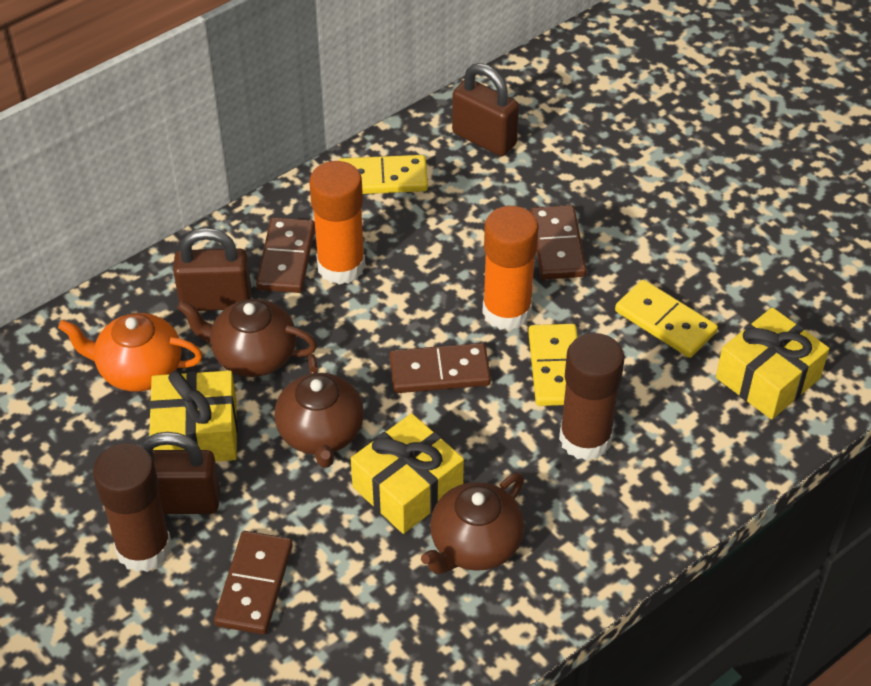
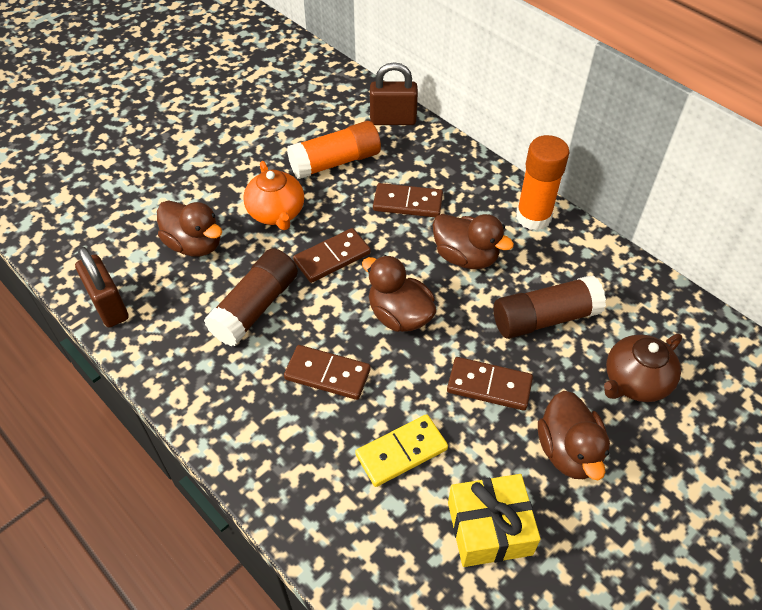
brown duck: none = 0 -> [157,200,222,257] [362,255,436,332] [433,214,514,269] [538,391,610,481] = 4
brown padlock: [141,432,220,514] [173,228,252,311] [452,63,519,156] = 3 -> [75,247,129,328] [370,62,418,125] = 2
brown teapot: [177,299,317,377] [275,354,364,468] [421,473,524,574] = 3 -> [604,334,682,402] = 1
yellow domino: [339,155,428,194] [528,324,578,406] [615,280,718,358] = 3 -> [355,414,448,487] = 1
yellow gift: [149,371,238,461] [351,413,464,534] [716,307,829,420] = 3 -> [448,474,541,567] = 1

